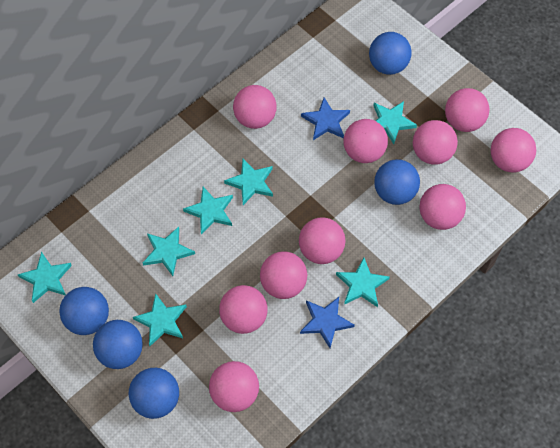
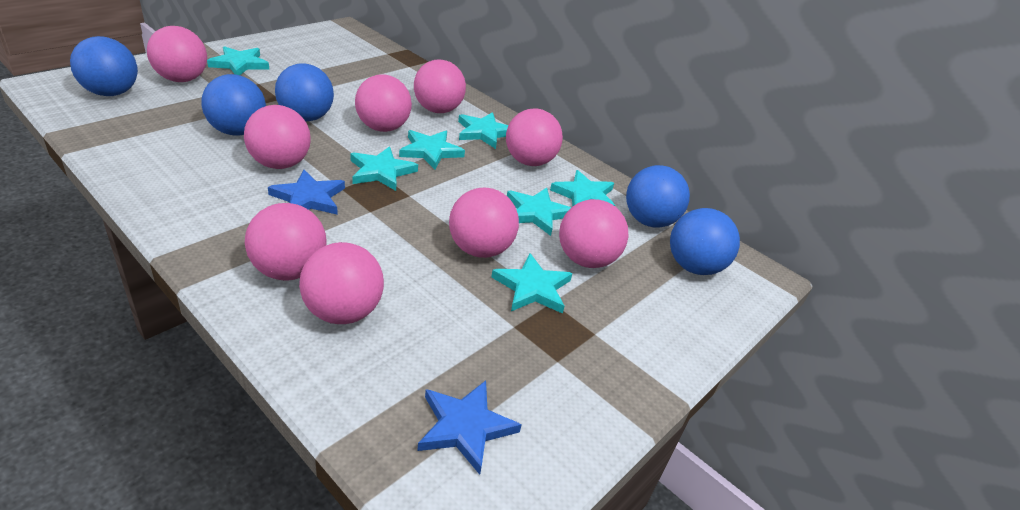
pink ball: [209,361,259,412] [219,285,268,334] [233,85,277,129] [260,251,307,299] [299,217,346,264] [343,119,388,163] [413,120,458,165] [419,184,466,230] [445,88,489,132] [490,128,536,172] = 10 -> [147,26,207,82] [244,105,311,169] [245,203,327,280] [299,242,384,324] [355,74,412,132] [414,60,466,113] [449,188,519,258] [506,109,563,166] [559,199,628,268] = 9

